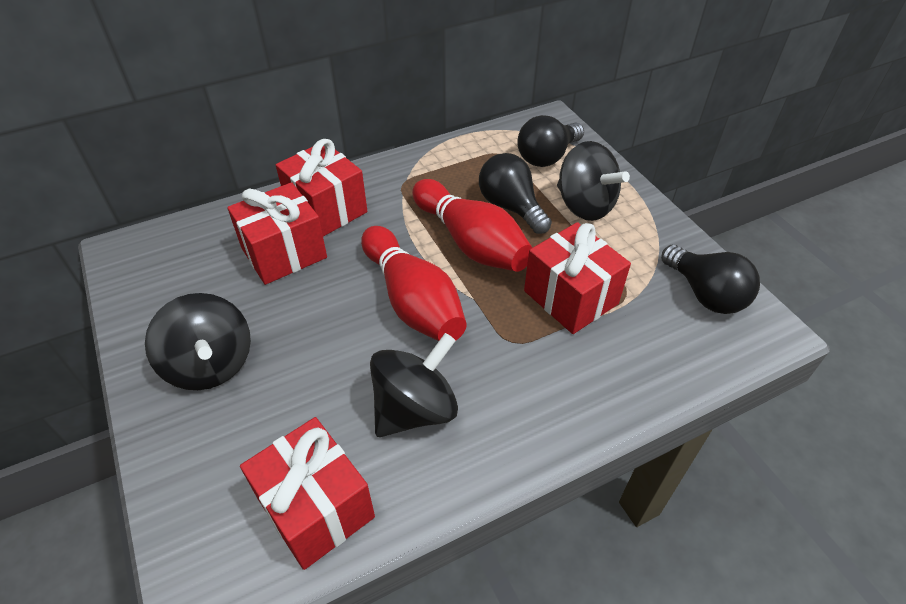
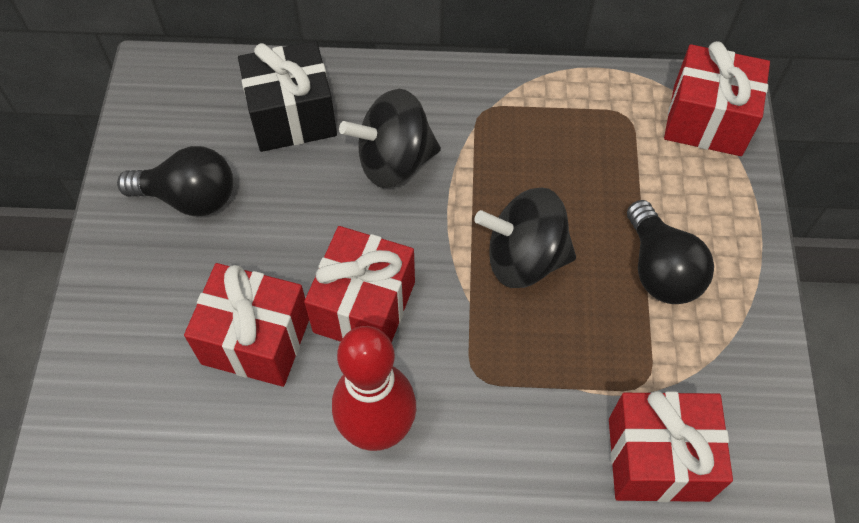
black gift: none = 0 -> [238,41,337,152] = 1
black light bulb: [479,153,552,234] [517,115,584,167] [661,245,760,314] = 3 -> [117,146,233,216] [627,200,714,304] = 2
black spinning top: [145,293,251,390] [370,333,458,437] [557,141,630,221] = 3 -> [339,89,441,188] [474,187,576,288] = 2
red bowling pin: [361,226,467,341] [412,179,532,272] = 2 -> [332,326,416,451] = 1

